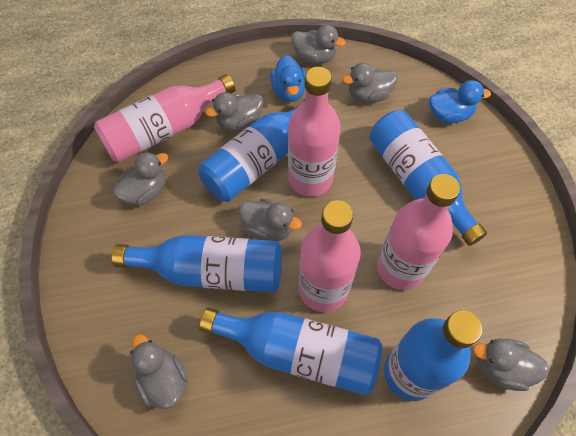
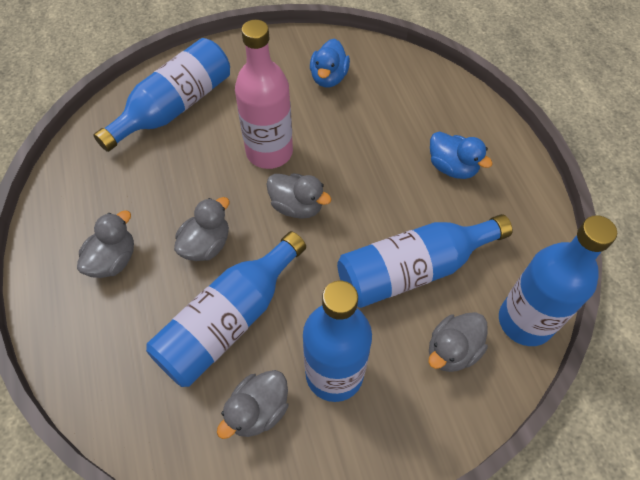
grey duck: [112,152,168,206] [130,334,188,409] [206,92,263,131] [238,198,302,241] [291,25,346,64] [342,63,398,103] [473,338,550,391] = 7 -> [77,210,134,278] [174,197,230,261] [217,370,289,439] [266,173,331,219] [428,312,488,372] = 5
pink bottle: [94,74,235,162] [288,67,341,197] [299,200,361,312] [377,174,460,290] = 4 -> [235,20,293,169] = 1

